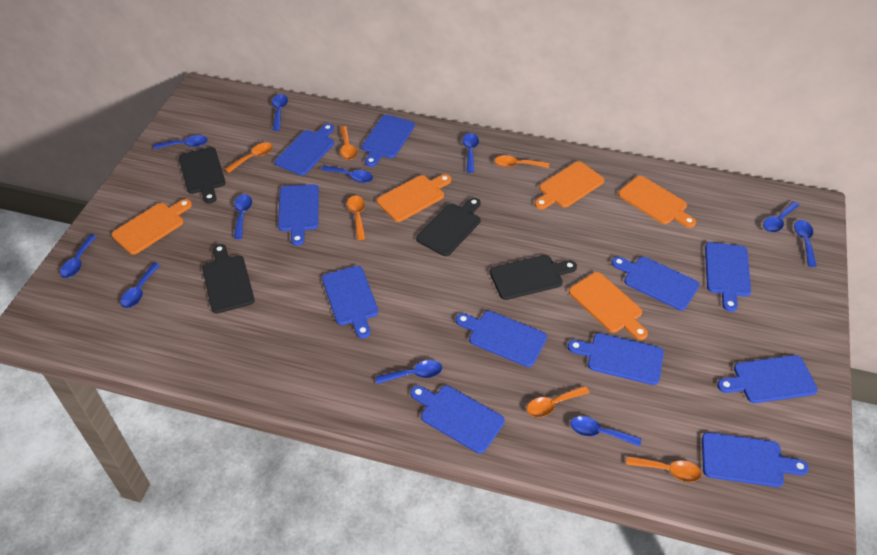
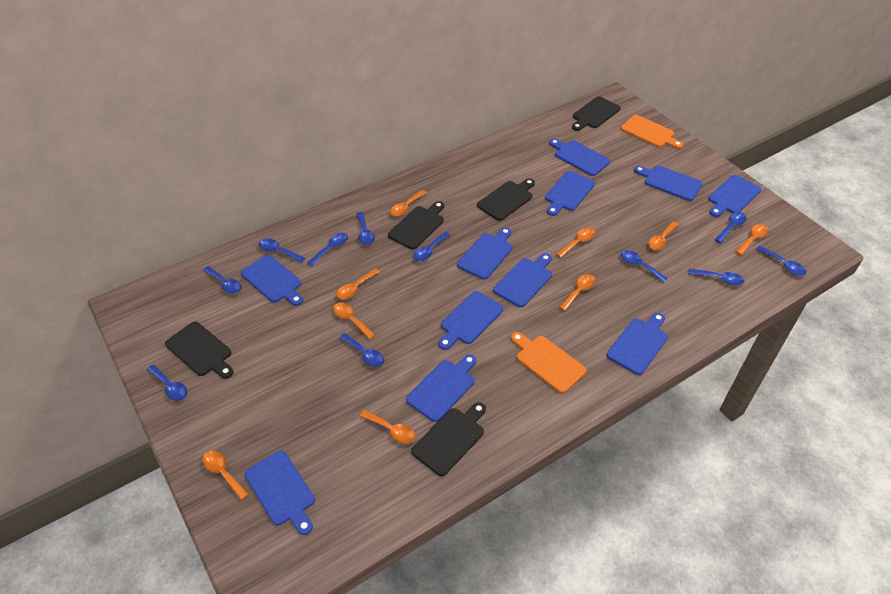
black cutting board: [179,147,226,204] [202,244,255,314] [416,198,481,256] [490,255,577,300] = 4 -> [165,321,233,379] [388,201,444,250] [411,402,486,476] [477,178,535,221] [572,96,621,131] = 5
orange cutting board: [112,199,192,255] [377,174,451,222] [535,161,604,209] [569,272,648,340] [618,176,696,228] = 5 -> [511,332,587,393] [621,115,683,149] = 2
orange spoon: [225,143,273,173] [340,126,357,160] [347,196,365,240] [494,155,549,168] [527,386,589,417] [626,456,702,482] = 6 -> [203,451,249,500] [333,303,375,340] [336,268,380,300] [360,410,415,444] [390,190,426,216] [556,228,595,258] [559,274,595,311] [648,221,679,250] [735,224,769,255] = 9

